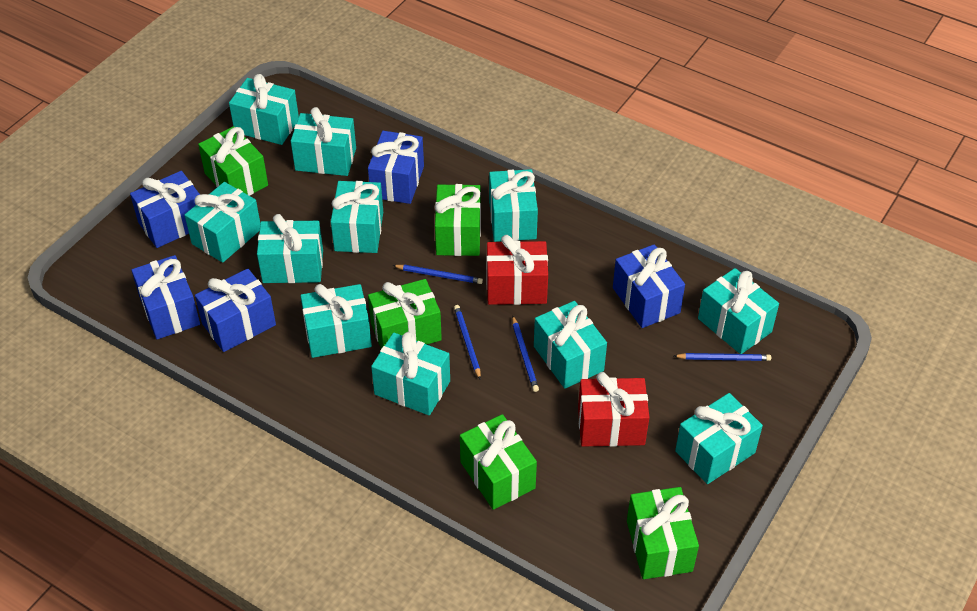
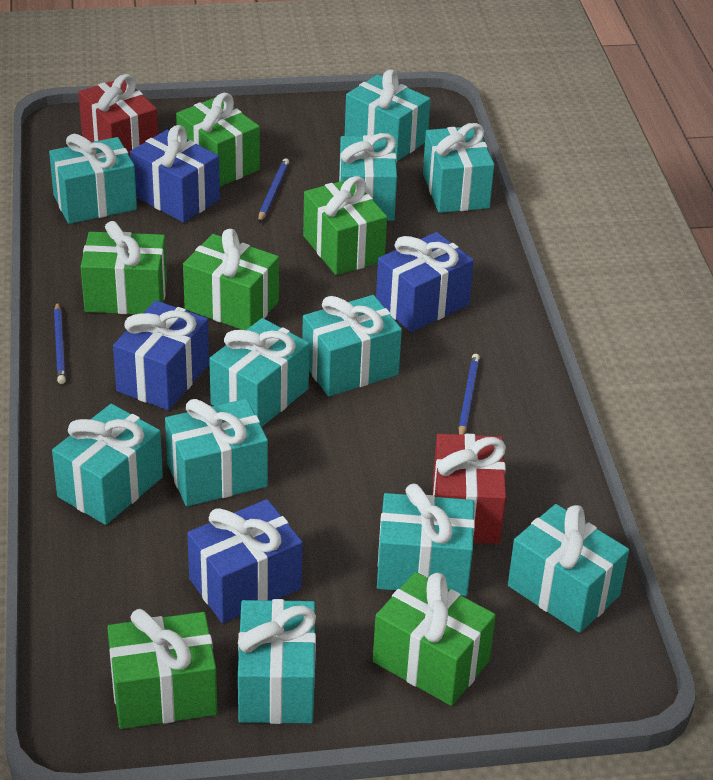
blue gift: [130,171,200,248] [131,255,200,339] [195,269,276,352] [368,131,424,204] [613,244,685,328] = 5 -> [113,300,209,410] [130,125,220,223] [187,499,303,623] [376,232,474,332] = 4
blue pencil: [392,264,483,284] [454,305,481,380] [512,316,539,392] [674,353,771,361] = 4 -> [54,302,66,384] [258,158,289,223] [458,354,480,435] = 3
green gift: [198,126,268,196] [368,279,442,349] [435,184,481,256] [460,414,537,510] [627,487,699,579] = 5 -> [80,221,167,314] [107,609,217,729] [176,93,260,187] [183,229,279,330] [303,176,387,275] [373,572,496,706] = 6

